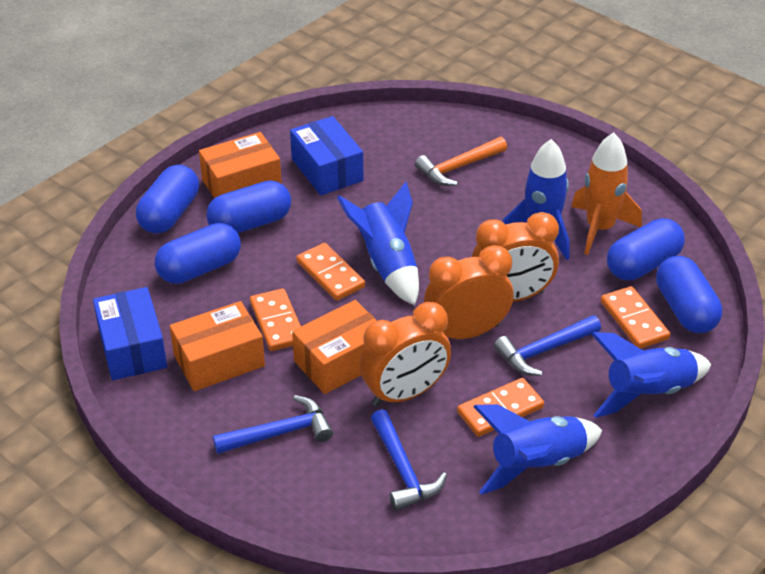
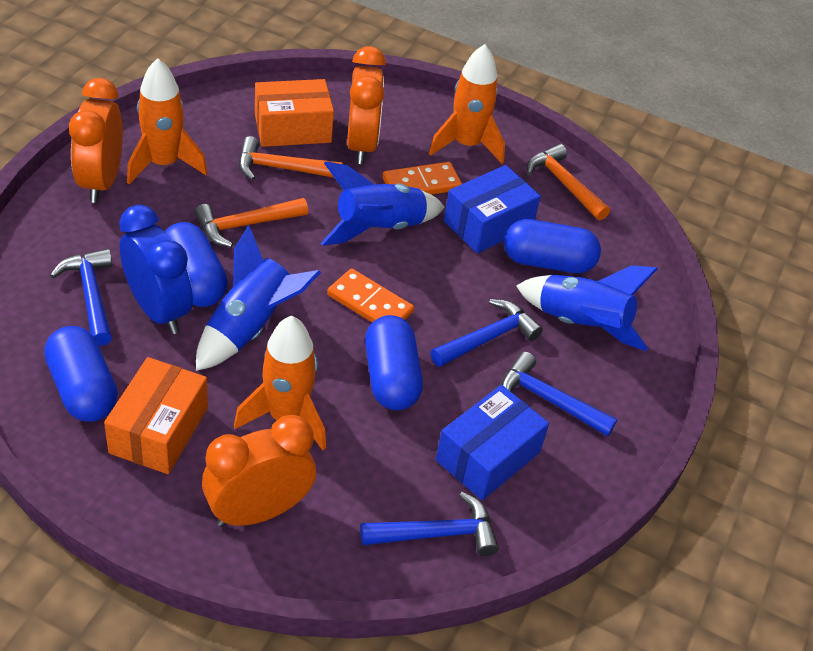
blue capsule: [136,165,199,234] [155,223,241,284] [206,180,291,233] [607,218,685,280] [656,256,722,333] = 5 -> [44,326,118,422] [165,222,228,307] [365,315,423,410] [504,219,601,273] = 4
blue clock: none = 0 -> [119,205,193,334] = 1
blue hammer: [213,395,333,454] [371,409,447,511] [494,315,601,376] = 3 -> [50,249,112,346] [360,492,499,556] [431,299,543,367] [501,352,617,436] = 4
blue rocket: [337,182,419,305] [473,404,602,495] [503,139,570,260] [592,332,711,418] = 4 -> [196,226,321,371] [321,161,445,246] [516,265,658,351] = 3
orange box: [170,301,265,391] [199,132,282,198] [292,300,377,394] = 3 -> [104,357,208,474] [255,79,334,147] = 2
orange domino: [250,289,301,351] [296,243,365,301] [457,378,544,437] [601,286,670,349] = 4 -> [327,268,414,322] [383,162,462,195] = 2
orange hammer: [415,137,507,186] = 1 -> [194,198,308,247] [239,136,343,180] [527,144,610,220] = 3
orange rocket: [571,133,642,255] = 1 -> [127,58,207,185] [234,316,326,450] [429,44,505,164] = 3

